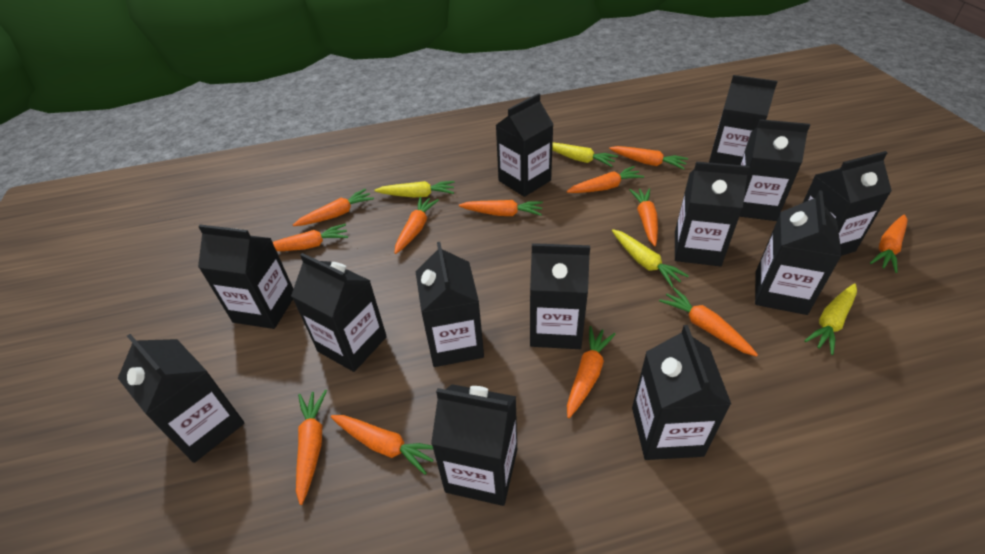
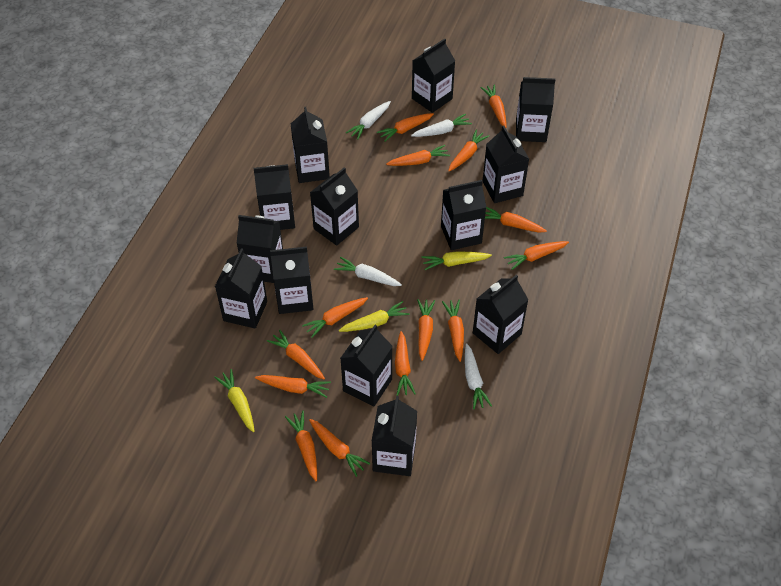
orange carrot: [273,224,348,251] [293,189,374,226] [296,390,327,505] [331,415,433,475] [394,197,439,254] [459,200,543,216] [567,166,644,193] [567,326,616,418] [609,146,688,170] [629,188,658,246] [659,288,758,357] [870,215,908,273] = 12 -> [255,375,331,398] [267,330,325,379] [285,411,317,481] [302,297,368,338] [309,419,370,477] [377,113,434,142] [386,145,450,166] [395,331,416,396] [417,299,435,361] [442,300,464,362] [448,130,489,171] [480,84,506,128] [485,207,547,233] [504,241,569,270] = 14
white carrot: none = 0 -> [334,257,402,286] [346,101,391,140] [411,114,472,137] [465,343,492,409] = 4
yellow carrot: [374,181,455,198] [552,143,618,167] [612,229,689,287] [804,284,857,355] = 4 -> [214,369,255,432] [339,301,410,332] [422,251,492,270] = 3

